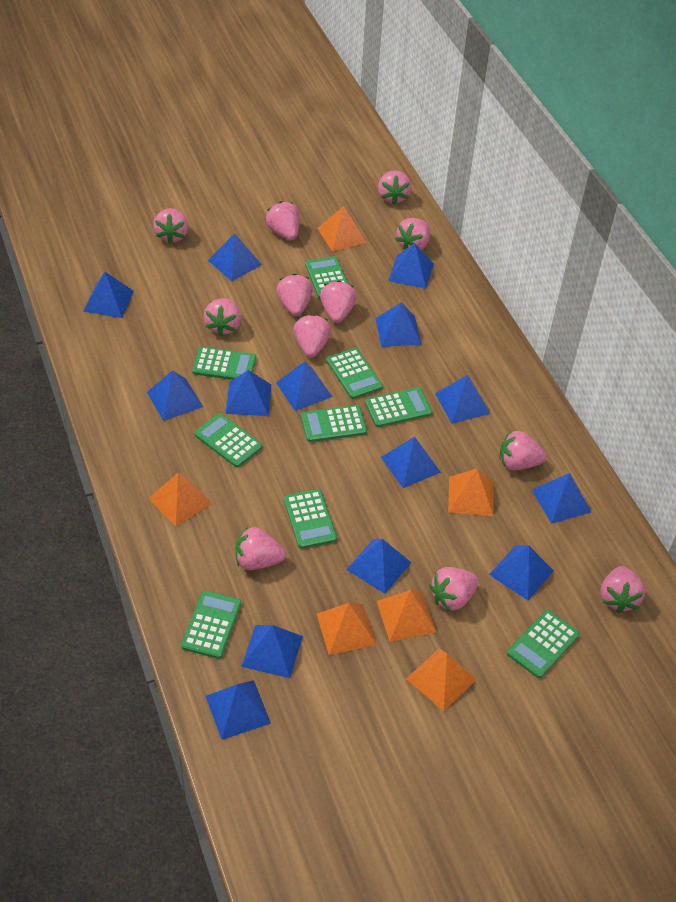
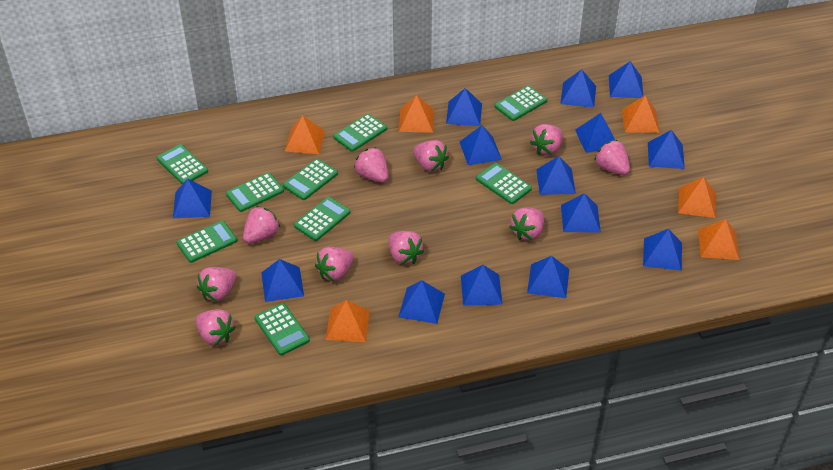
pink strawberry: [153,208,188,244] [204,298,241,336] [236,527,286,570] [266,201,299,240] [276,273,313,316] [294,314,331,358] [320,280,357,323] [378,170,411,205] [395,218,430,250] [429,567,479,611] [500,430,546,471] [600,566,645,613] = 12 -> [196,309,236,346] [197,267,236,302] [243,206,281,244] [315,247,354,281] [354,147,388,183] [389,231,424,264] [413,140,449,172] [509,208,544,241] [530,124,563,155] [594,140,630,175] = 10

